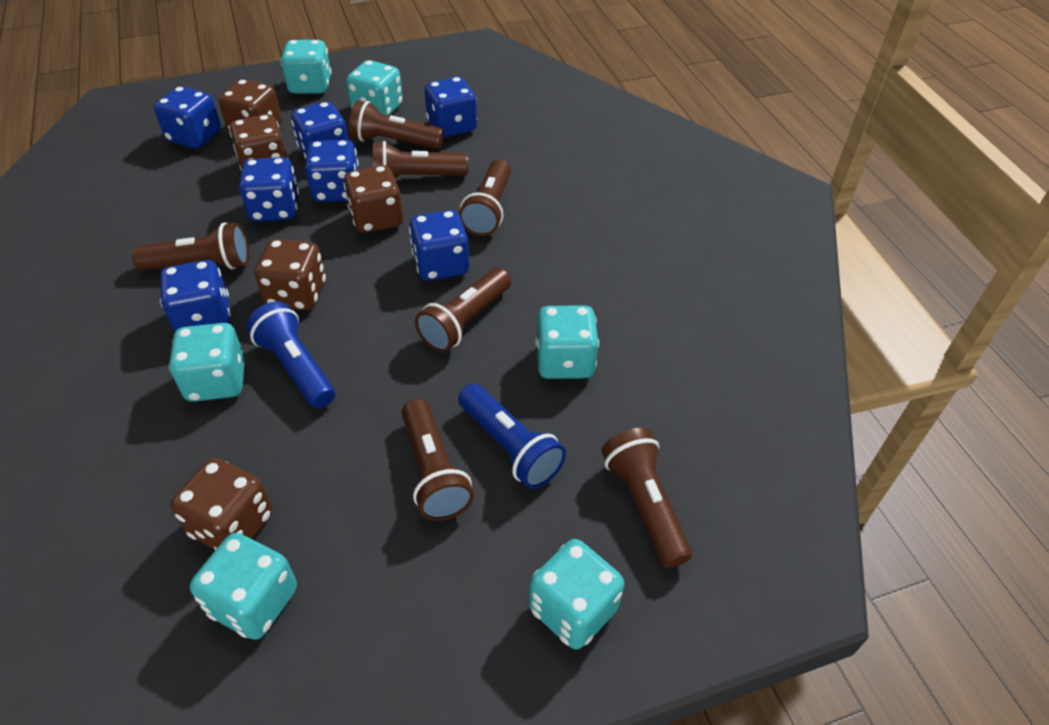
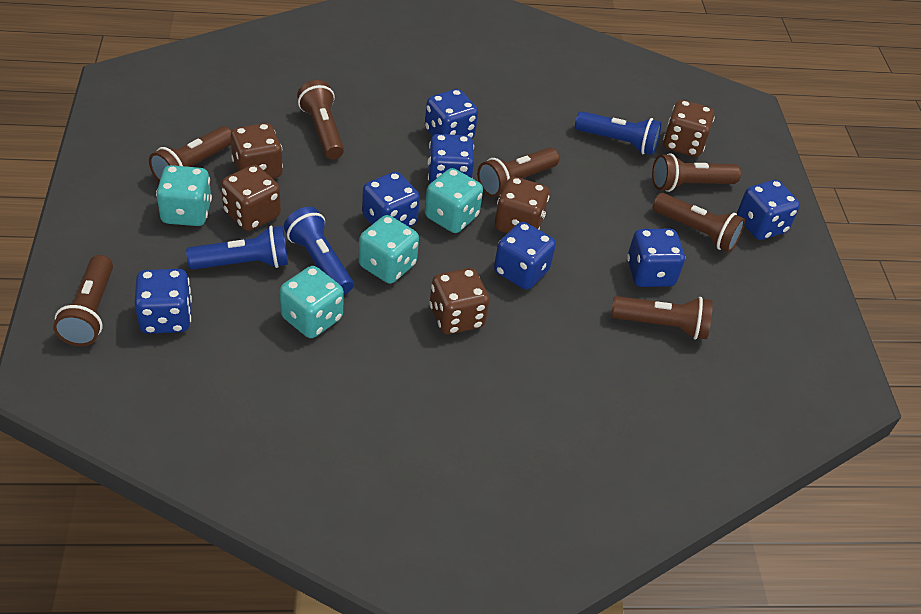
blue flashlight: [246,302,335,409] [458,384,566,489] = 2 -> [186,226,288,269] [284,207,353,295] [575,111,662,155] = 3
turquoise dice: [169,323,245,402] [190,533,297,640] [280,40,331,94] [346,60,403,116] [529,539,624,650] [535,305,599,379] = 6 -> [156,165,212,226] [280,266,344,338] [358,215,419,284] [425,168,483,233] = 4

